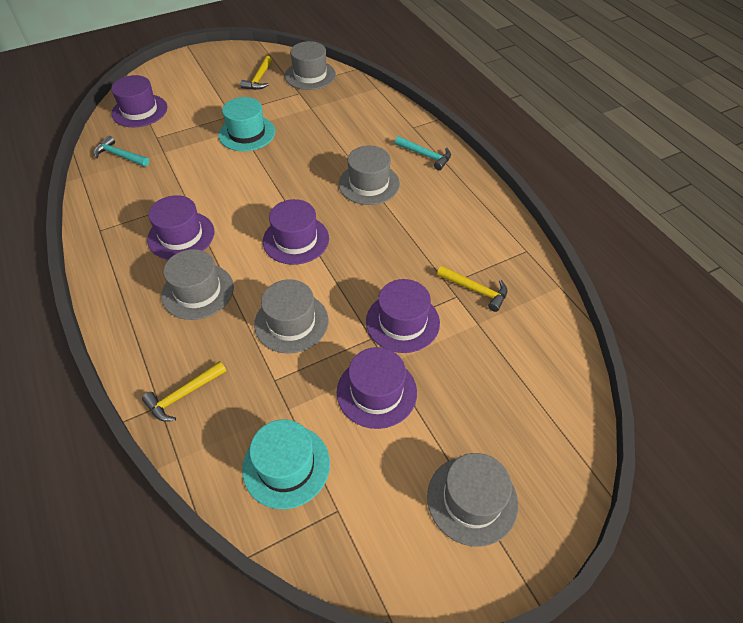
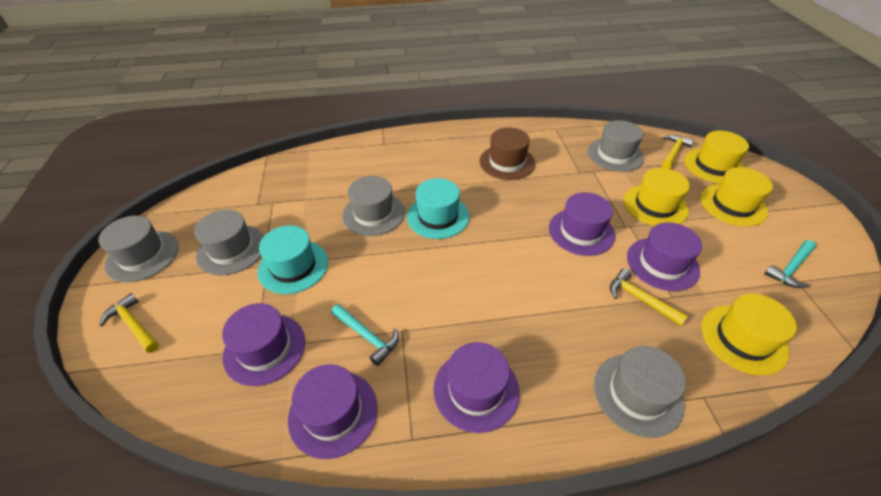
brown hat: none = 0 -> [480,128,535,180] = 1
yellow hat: none = 0 -> [624,168,690,226] [684,131,749,183] [701,167,773,227] [701,294,797,376] = 4

